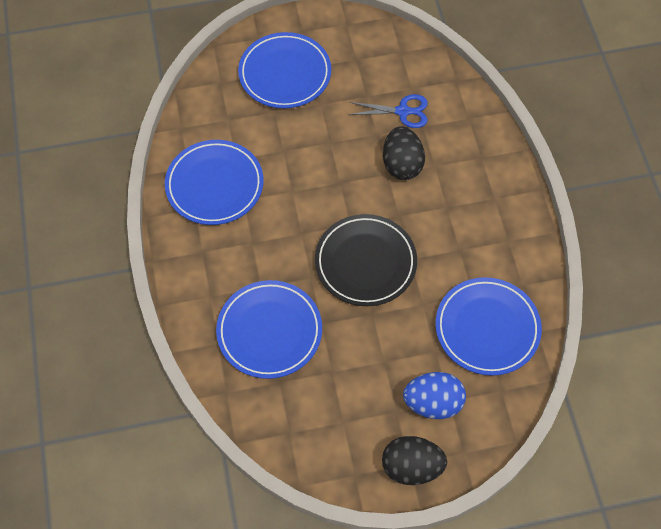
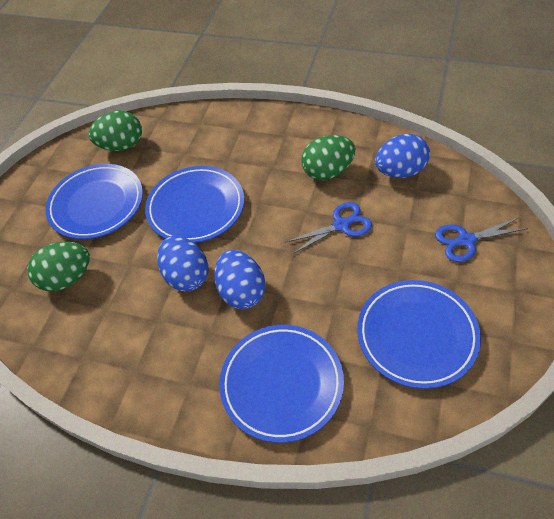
black egg: [382,436,447,485] [383,126,425,180] = 2 -> none = 0
black plate: [315,214,417,306] = 1 -> none = 0
blue egg: [403,372,466,419] = 1 -> [157,236,209,292] [214,250,266,309] [375,134,430,178] = 3
blue scissors: [349,94,428,128] = 1 -> [286,202,372,254] [435,218,528,262] = 2
green egg: none = 0 -> [27,242,90,291] [88,111,142,151] [301,135,355,180] = 3

